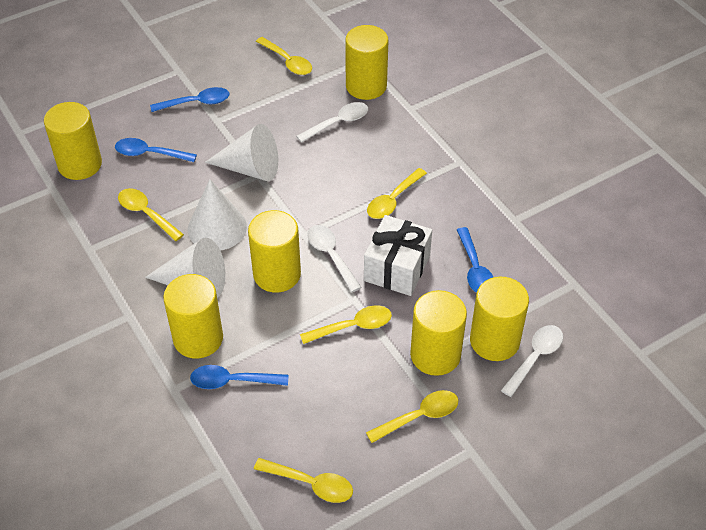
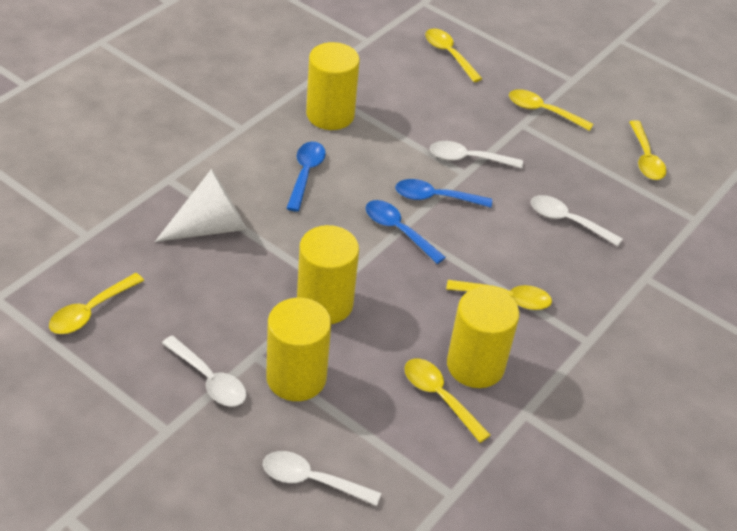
blue spoon: [115,138,197,162] [150,87,229,112] [190,365,288,389] [457,227,493,293] = 4 -> [286,142,326,212] [366,200,446,264] [395,179,492,208] = 3
white cone: [145,238,225,298] [188,179,247,251] [205,124,278,181] = 3 -> [155,169,247,242] = 1
white gift: [364,215,432,296] = 1 -> none = 0
white spoon: [296,102,368,143] [307,225,362,292] [501,325,563,397] = 3 -> [162,335,247,407] [263,451,381,506] [430,141,523,168] [531,195,623,246] = 4
yellow cylinder: [44,102,102,180] [163,274,223,359] [248,210,301,293] [345,25,388,100] [410,290,467,376] [470,277,529,361] = 6 -> [266,298,331,401] [297,225,359,324] [306,42,360,130] [447,287,520,388] = 4

